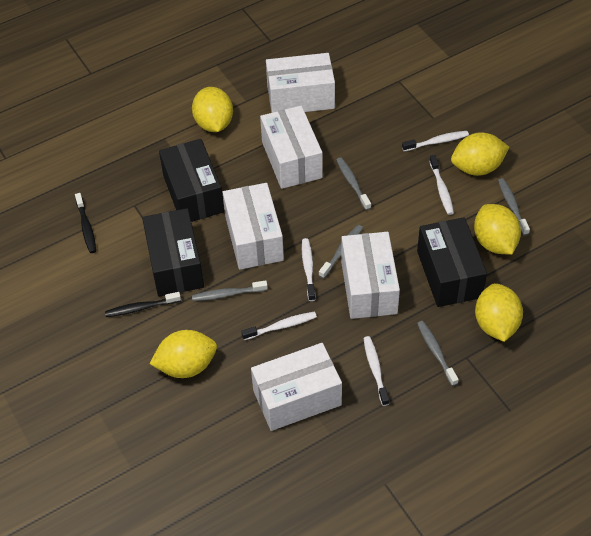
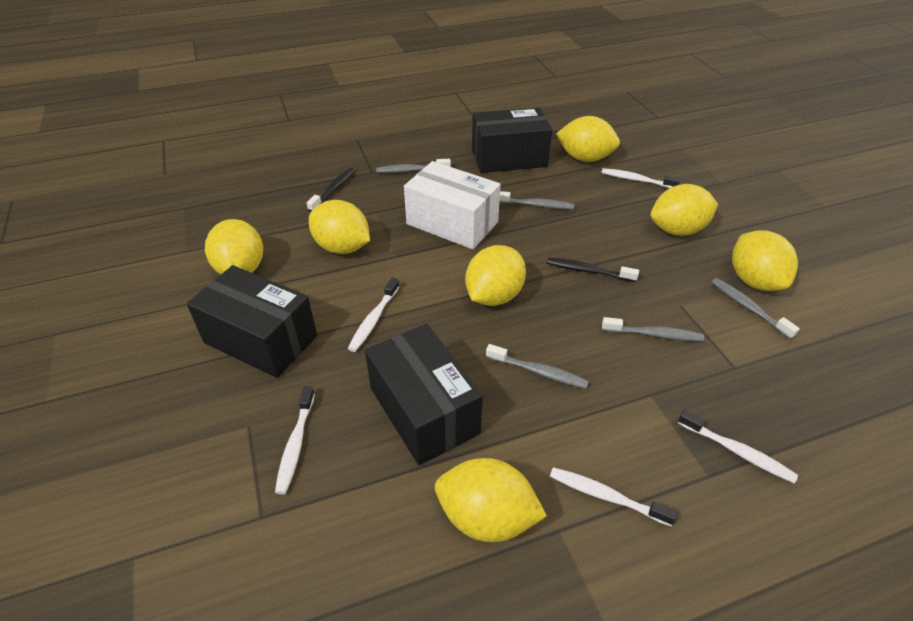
white box: [223,183,284,270] [251,343,342,431] [260,106,323,189] [266,53,335,113] [341,232,400,319] = 5 -> [404,161,501,249] = 1
yellow lemon: [150,330,217,378] [192,87,233,132] [451,132,509,176] [474,204,521,255] [475,283,523,342] = 5 -> [205,219,263,274] [309,200,370,254] [435,458,547,542] [465,245,526,306] [556,116,620,162] [651,184,718,236] [732,230,798,291] = 7

